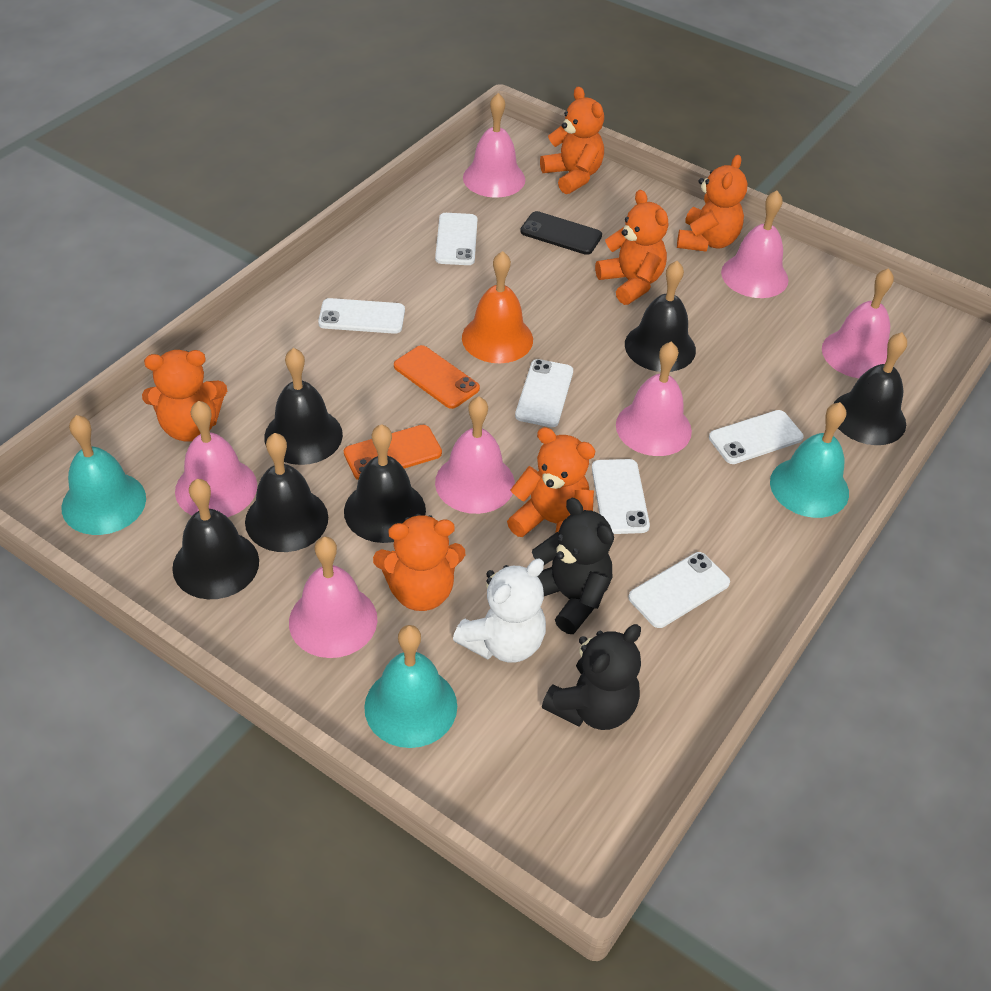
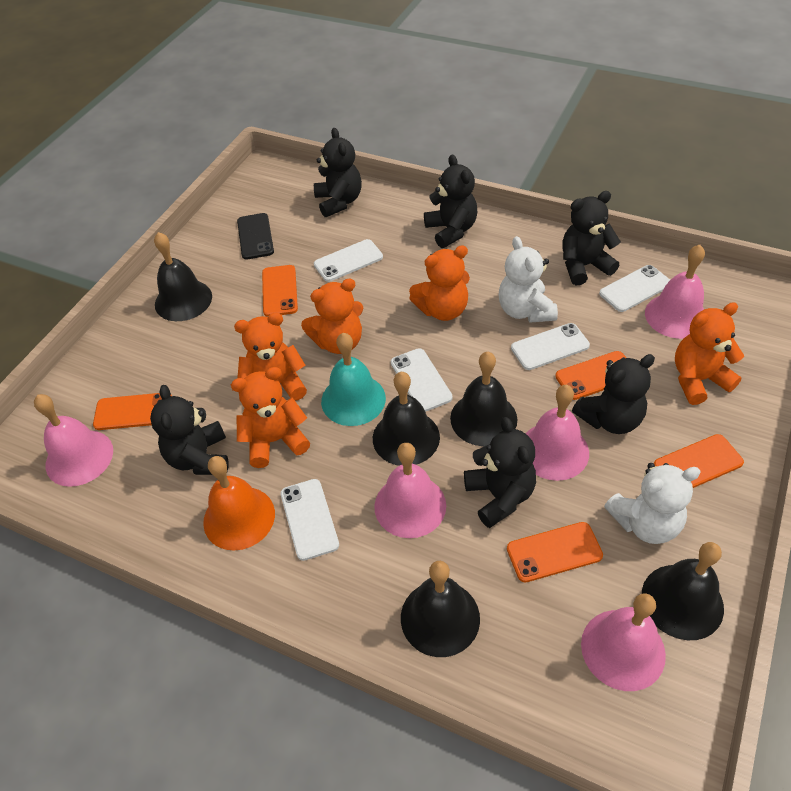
black bell: [172,479,259,599] [245,433,328,552] [264,348,343,465] [344,424,426,543] [625,261,696,372] [833,332,907,445] = 6 -> [154,232,212,321] [373,372,440,466] [401,561,480,657] [450,352,517,446] [642,542,724,640] = 5
black teddy bear: [532,498,614,634] [542,624,641,730] = 2 -> [150,385,229,475] [314,128,362,217] [424,155,477,248] [464,417,536,528] [562,191,621,285] [572,354,655,434] = 6
orange phone: [344,425,442,480] [394,345,480,409] = 2 -> [93,393,172,430] [262,265,298,317] [507,522,603,582] [555,351,626,400] [654,434,744,488] = 5
orange teddy bear: [142,350,227,442] [373,514,465,611] [507,427,596,537] [540,87,604,194] [595,190,668,305] [677,155,747,252] = 6 -> [231,367,310,468] [234,313,307,400] [301,278,363,354] [409,245,470,321] [675,302,744,405] = 5
pink bell: [175,401,257,517] [289,536,377,658] [435,396,515,514] [463,93,525,198] [616,342,692,456] [721,190,789,298] [822,268,894,378] = 7 -> [34,394,113,487] [374,443,446,538] [525,385,589,481] [581,593,666,691] [645,245,705,339] = 5
turquoise bell: [61,415,146,535] [364,625,457,748] [770,402,849,518] = 3 -> [321,333,386,426] = 1
white phone: [318,298,405,334] [435,213,478,265] [515,359,573,427] [592,459,650,534] [628,552,730,628] [709,410,803,464] = 6 -> [280,479,339,561] [314,239,383,282] [391,348,453,412] [511,323,590,370] [599,265,670,312] = 5
white teddy bear: [453,559,546,663] = 1 -> [499,236,558,323] [604,463,701,544] = 2

